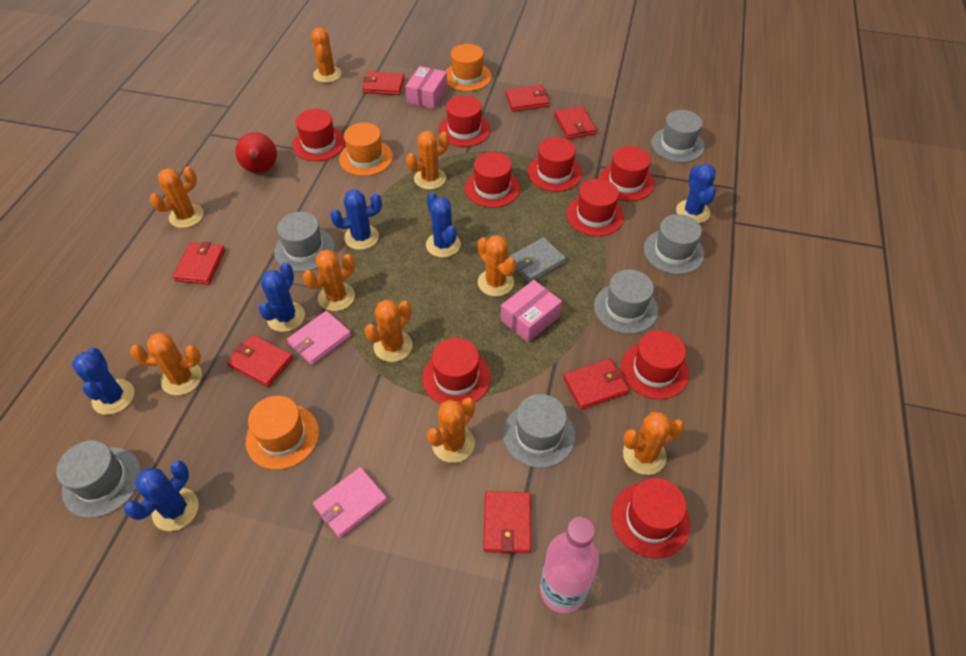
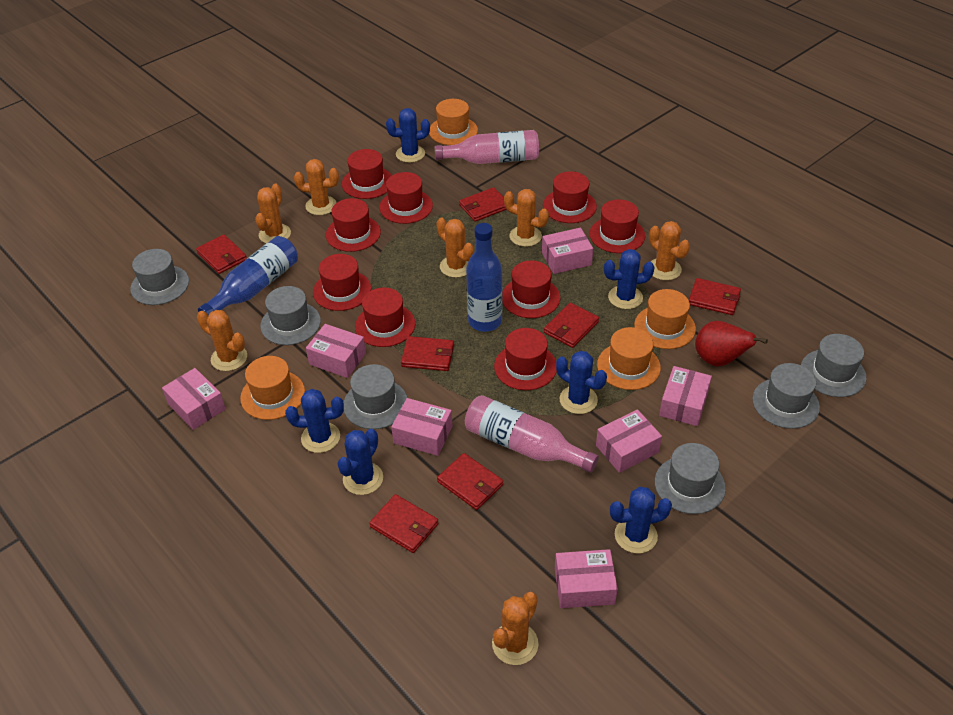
blue bottle: none = 0 -> [198,236,298,316] [466,223,503,332] = 2
grey wallet: [508,237,566,283] = 1 -> none = 0
orange cactus: [130,332,202,395] [150,167,204,228] [303,250,355,311] [311,27,341,83] [365,300,413,362] [406,131,449,190] [427,398,475,463] [478,235,516,296] [623,412,684,475] = 9 -> [197,310,247,371] [255,183,291,243] [294,159,339,215] [436,218,474,278] [492,592,539,665] [504,189,549,247] [649,221,690,280] = 7
orange hat: [246,396,319,470] [339,123,393,176] [446,44,492,91] = 3 -> [240,356,305,420] [429,99,478,145] [597,327,661,390] [634,289,696,349] = 4
pink bottle: [540,517,599,613] = 1 -> [435,130,539,164] [465,395,599,473] = 2
pink box: [405,66,447,109] [501,280,562,342] = 2 -> [162,368,226,430] [306,324,366,378] [391,398,453,456] [542,228,593,274] [555,549,618,608] [596,409,662,473] [659,366,712,426] = 7
pink wallet: [287,311,351,365] [313,467,388,538] = 2 -> none = 0

